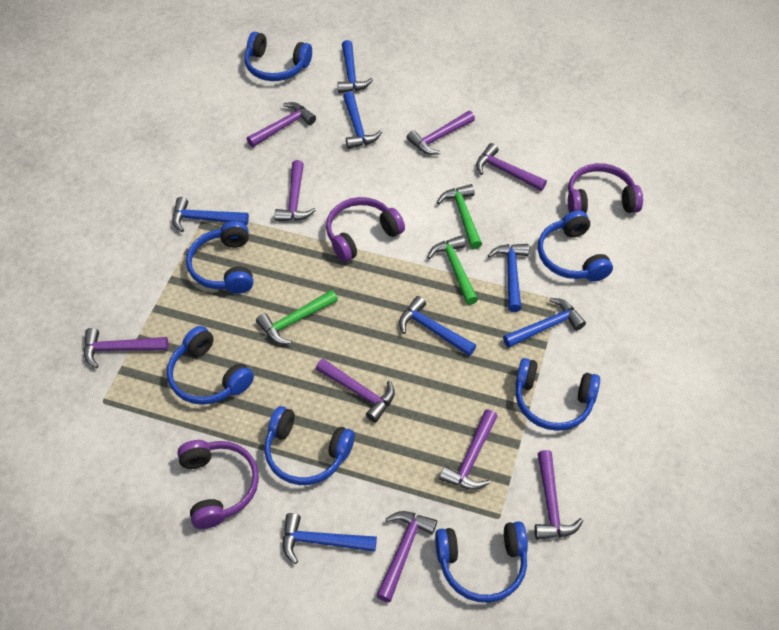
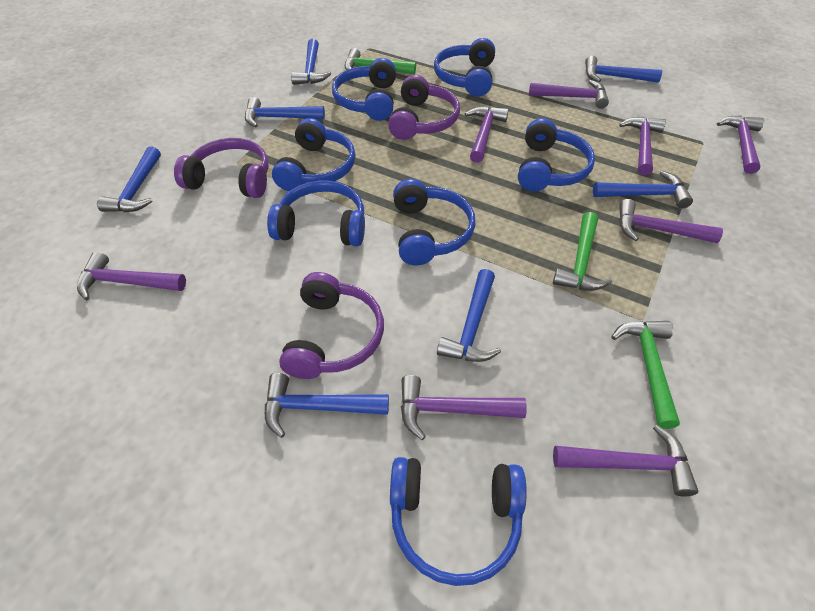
purple hammer: [84,328,168,368] [247,102,316,147] [275,160,316,221] [316,359,395,422] [376,511,437,603] [407,111,475,155] [439,410,498,490] [476,143,547,191] [534,450,583,540] = 9 -> [77,251,186,300] [401,375,527,440] [465,106,509,163] [529,80,609,109] [553,425,698,497] [619,117,666,175] [619,199,723,243] [717,115,764,174] = 8

